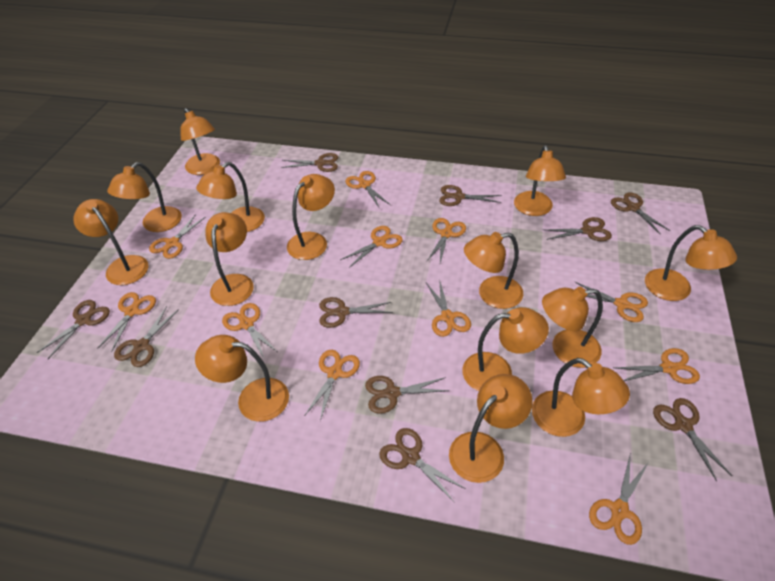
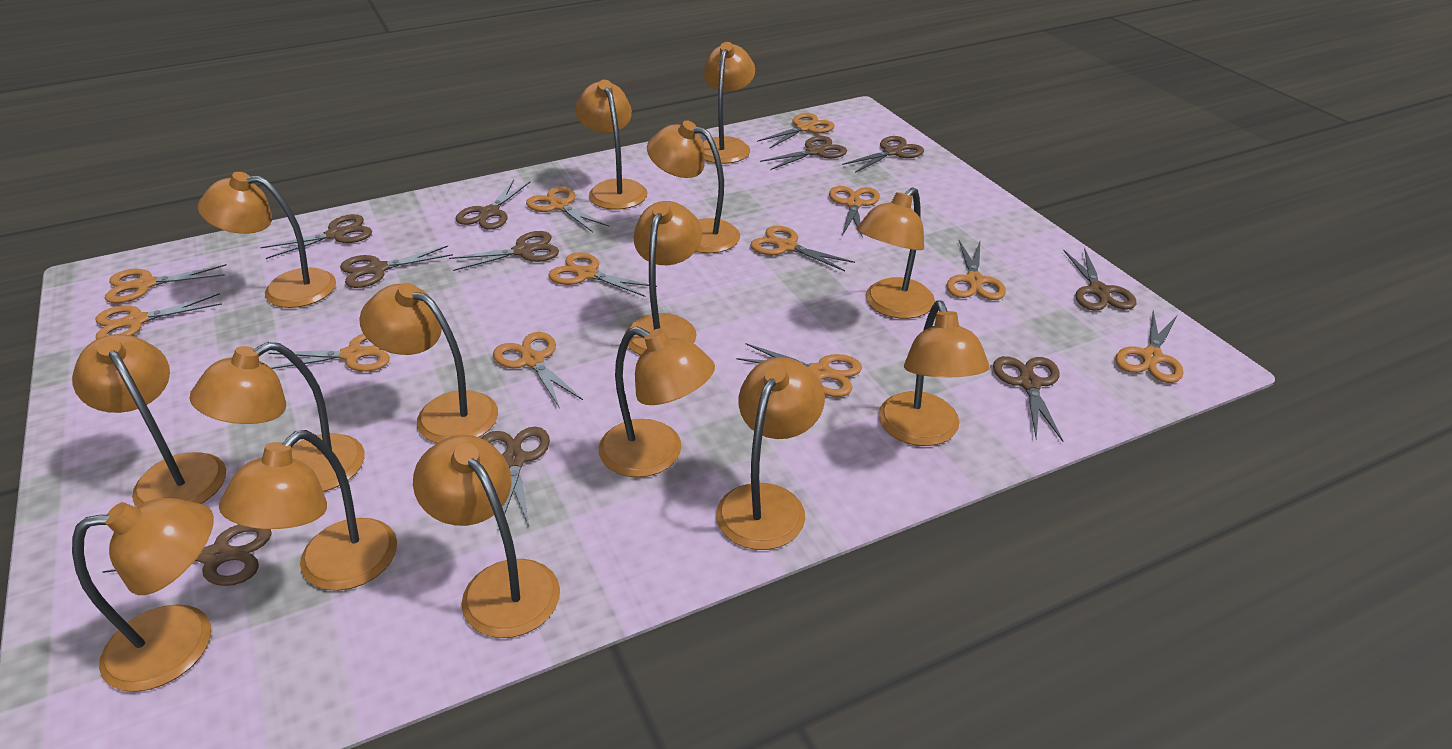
orange lamp: [73,199,149,285] [107,162,182,232] [180,108,220,175] [195,335,289,422] [196,162,265,232] [205,212,254,306] [287,174,335,260] [449,374,533,483] [462,307,549,391] [464,232,523,309] [514,145,566,216] [532,358,630,437] [542,287,603,368] [645,225,737,301] = 14 -> [72,334,226,507] [72,498,214,692] [189,342,365,492] [198,172,336,308] [219,430,397,591] [359,283,498,443] [413,435,560,638] [575,80,648,210] [599,327,715,477] [625,201,702,355] [647,121,740,253] [703,42,755,164] [716,357,825,550] [857,187,935,319] [878,300,989,446] = 15
orange scissors: [97,292,156,352] [149,214,205,259] [222,303,278,358] [304,350,360,421] [340,226,403,268] [345,171,390,209] [426,279,471,337] [427,218,466,263] [574,281,648,322] [589,456,649,545] [614,348,700,384] = 11 -> [96,293,222,339] [105,264,227,303] [268,334,390,372] [493,332,583,408] [526,186,609,232] [548,252,657,297] [736,343,862,397] [750,226,855,271] [757,113,835,149] [829,186,880,238] [947,240,1006,300] [1115,310,1184,383] = 12

